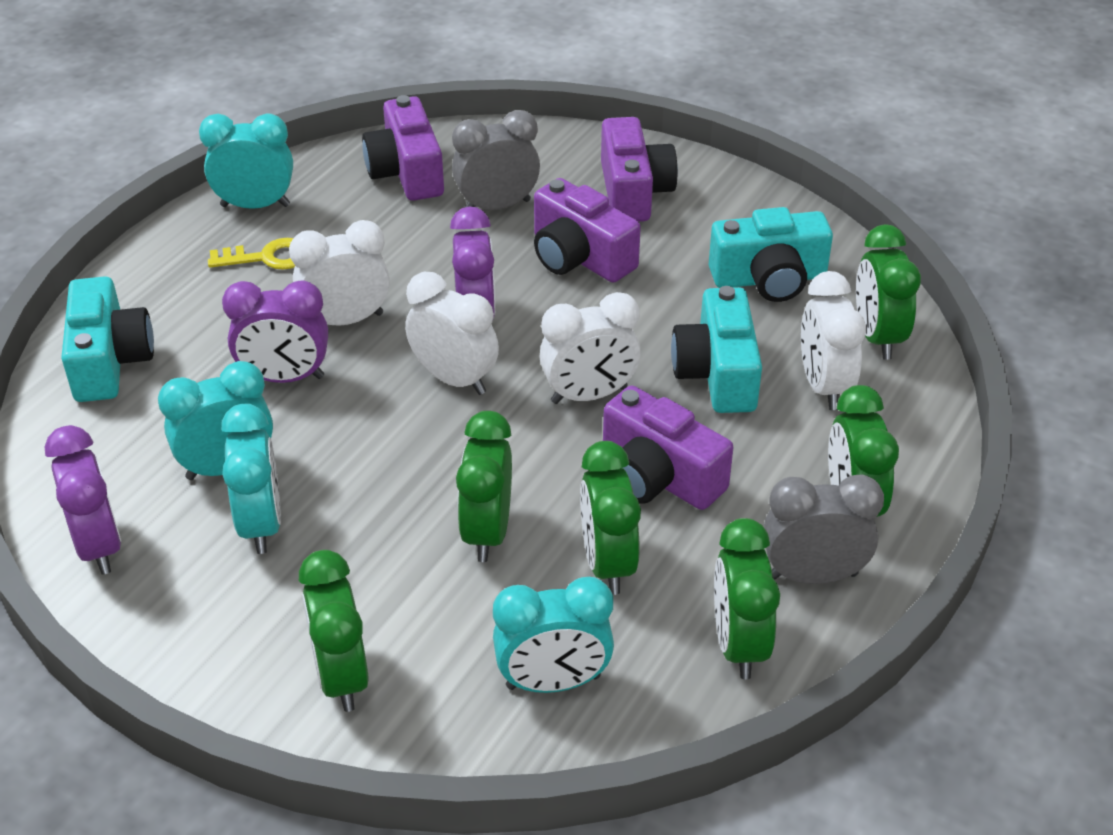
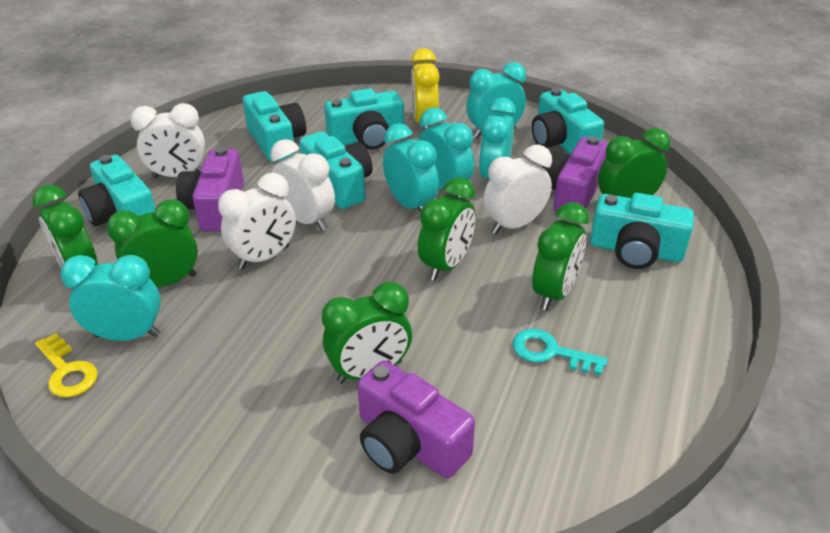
grey clock: [452,110,540,210] [763,474,884,584] = 2 -> none = 0
purple camera: [362,95,444,201] [534,178,641,283] [601,117,678,222] [603,385,733,510] = 4 -> [176,147,244,232] [357,360,475,478] [542,136,608,212] = 3
purple clock: [45,425,121,575] [222,281,328,383] [450,206,495,319] = 3 -> none = 0
turquoise camera: [61,276,154,402] [671,286,762,413] [708,207,833,302] = 3 -> [78,155,156,226] [243,91,306,162] [299,131,373,209] [324,88,404,150] [532,88,604,155] [590,193,694,269] = 6
turquoise clock: [158,361,273,480] [199,113,293,209] [221,404,281,554] [493,577,614,693] = 4 -> [60,255,161,341] [383,123,439,213] [418,108,474,197] [466,62,526,139] [479,98,516,182] = 5
turquoise key: none = 0 -> [513,329,608,375] = 1
yellow clock: none = 0 -> [411,48,440,130] = 1

